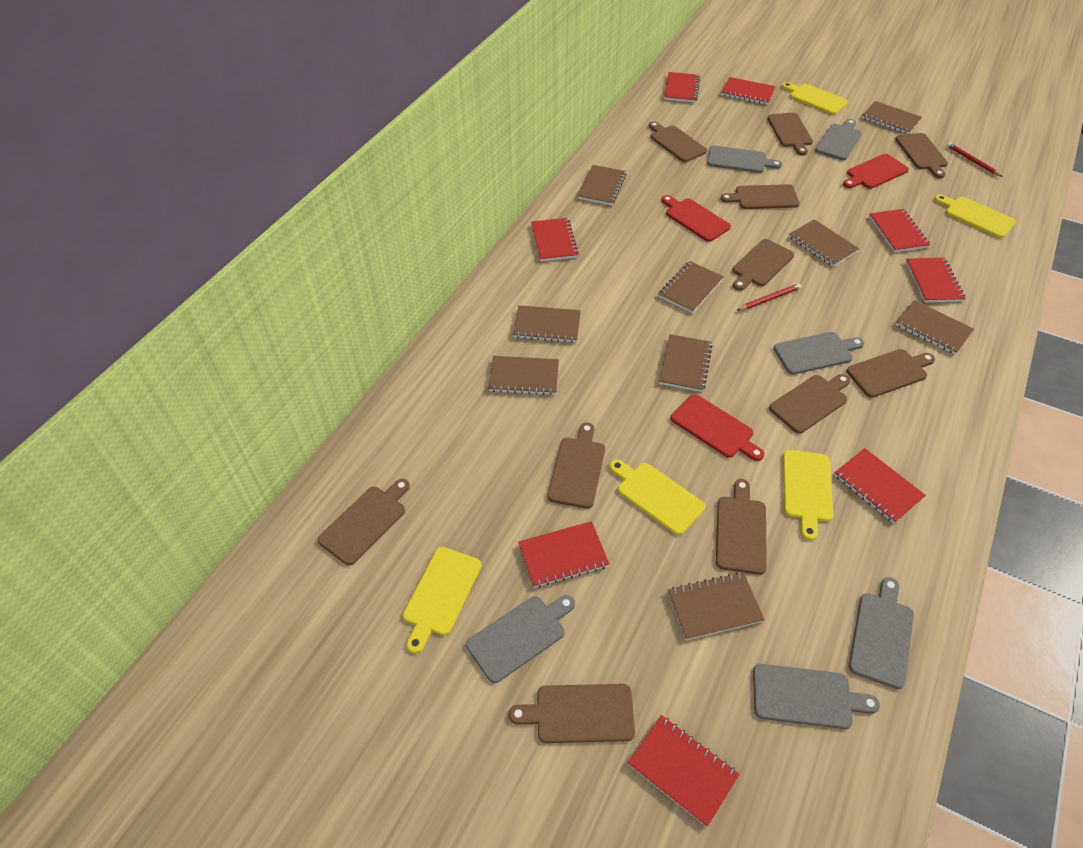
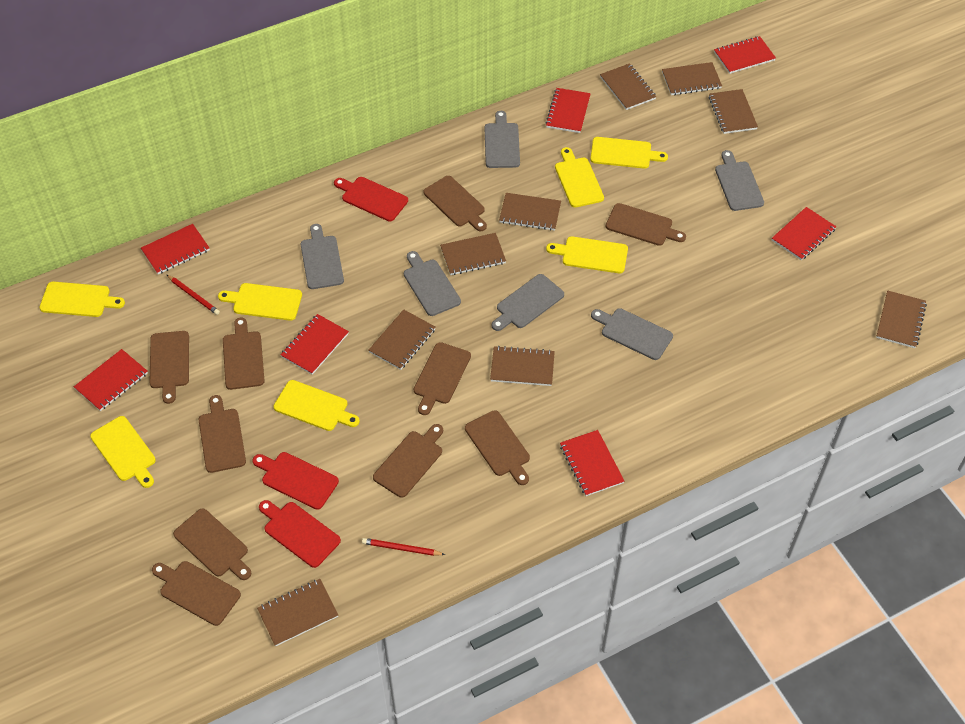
brown cutting board: [318,479,410,565] [509,684,635,743] [547,422,605,509] [649,121,707,162] [716,479,767,575] [720,184,800,209] [732,239,794,291] [767,113,813,156] [769,374,850,434] [846,349,935,398] [895,133,948,178] = 11 -> [149,331,189,404] [152,561,241,626] [173,508,252,580] [199,395,246,473] [223,318,265,390] [373,424,443,498] [414,342,471,415] [424,176,487,231] [465,410,530,485] [605,203,686,246] = 10
red notebook: [518,521,609,588] [531,218,579,261] [628,715,740,827] [664,72,700,103] [721,77,776,105] [834,448,926,524] [869,209,930,252] [906,258,966,302] = 8 -> [74,349,148,411] [141,224,210,274] [280,314,349,375] [546,88,591,133] [560,430,624,496] [714,36,776,74] [772,207,836,260] = 7
yellow cutting board: [403,547,481,654] [609,459,705,535] [782,82,848,115] [783,450,833,541] [934,194,1016,238] = 5 -> [39,281,125,317] [90,416,156,488] [218,283,302,321] [274,380,360,431] [546,236,628,273] [555,147,604,208] [590,137,668,169] = 7

